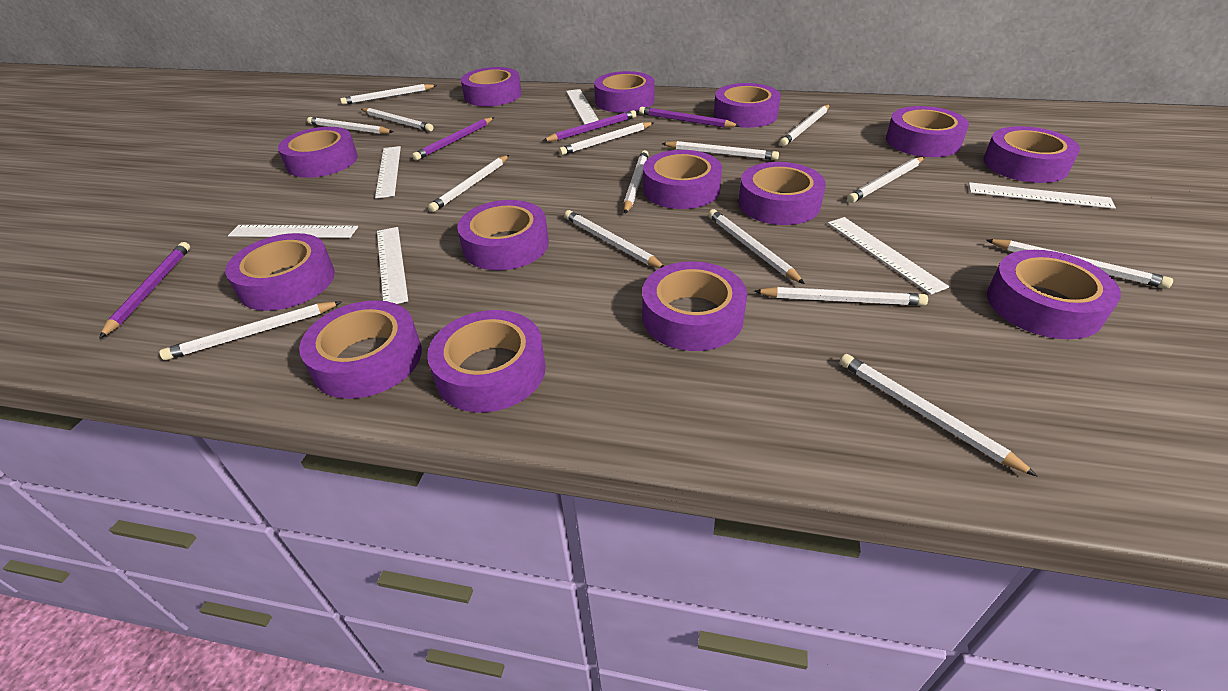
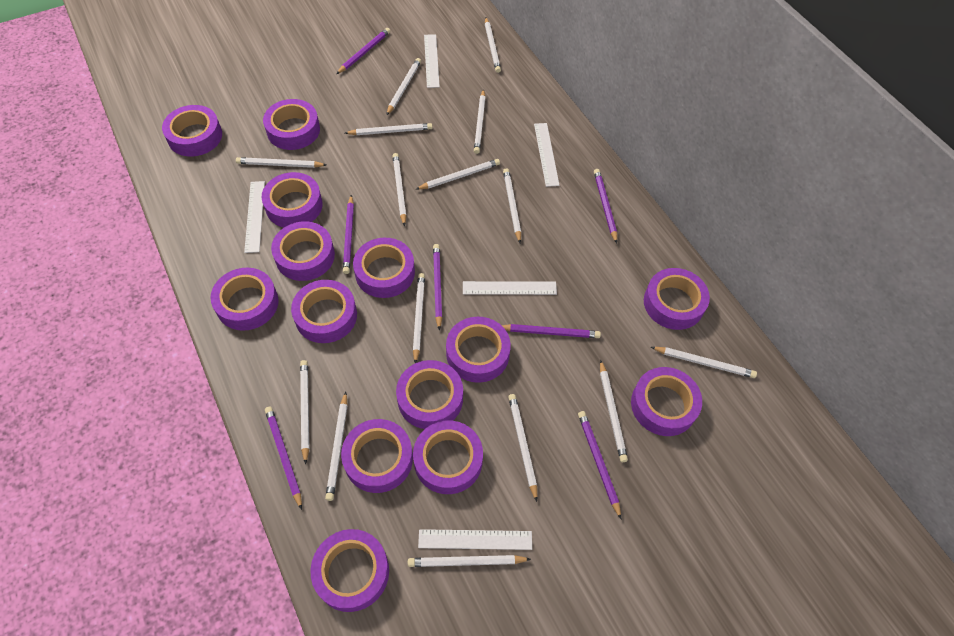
purple pencil: [99,242,190,339] [412,117,494,161] [543,110,637,141] [639,107,740,128] = 4 -> [265,407,302,510] [336,28,390,74] [343,195,354,274] [433,244,442,330] [501,324,601,338] [578,411,621,519] [594,169,617,243] = 7
white ruler: [228,225,358,238] [375,146,401,199] [377,227,408,304] [566,89,599,125] [827,217,949,295] [968,182,1116,209] = 6 -> [244,181,265,253] [418,529,532,550] [424,34,440,88] [463,281,557,295] [534,123,560,187] = 5

